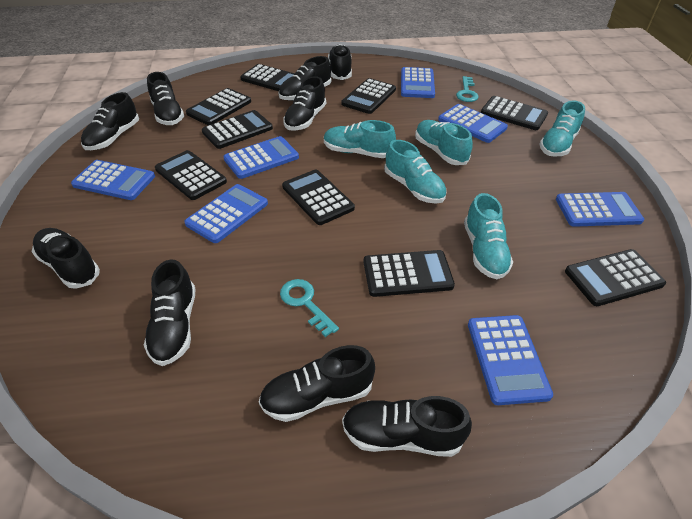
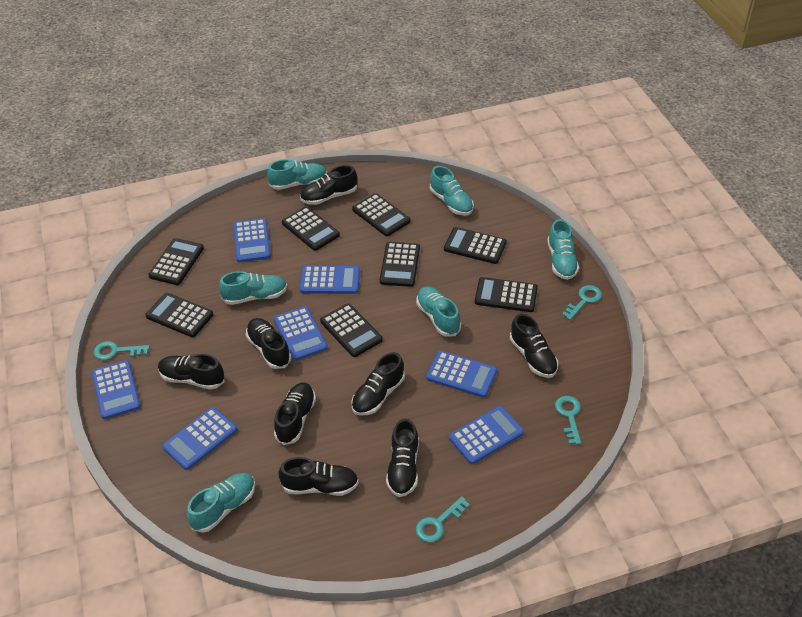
black calculator: [155,150,227,200] [186,88,251,125] [202,110,273,149] [240,64,295,91] [282,170,355,225] [341,78,396,114] [363,250,455,297] [481,96,548,130] [565,249,666,306] = 9 -> [145,293,213,337] [148,238,204,285] [282,207,340,251] [320,303,383,357] [352,193,411,236] [380,242,420,287] [444,227,507,264] [475,277,538,312] = 8
black shoe: [32,228,100,289] [81,92,139,150] [144,260,196,366] [147,72,184,125] [259,345,375,422] [278,56,331,101] [283,76,326,131] [328,44,352,80] [342,396,472,457] = 9 -> [158,354,225,390] [246,318,291,369] [274,382,316,445] [278,457,359,496] [300,165,357,205] [351,352,405,416] [386,418,419,497] [510,314,558,378] = 8
turquoise key: [280,279,339,337] [456,76,479,102] = 2 -> [94,341,150,360] [416,496,470,543] [555,396,581,445] [562,285,602,320] = 4
turquoise shoe: [324,120,396,158] [384,140,447,204] [415,120,473,165] [464,193,513,279] [539,100,585,157] = 5 -> [187,473,255,533] [219,271,287,305] [267,159,327,190] [416,286,461,337] [430,166,474,216] [547,219,579,280] = 6

